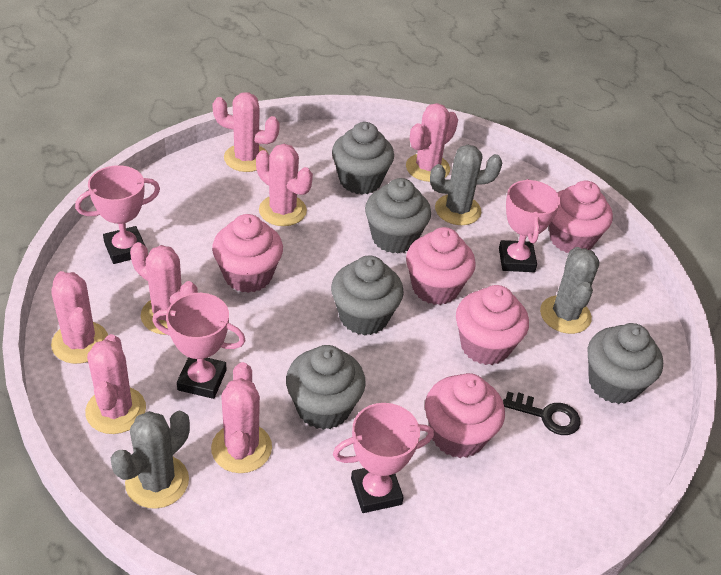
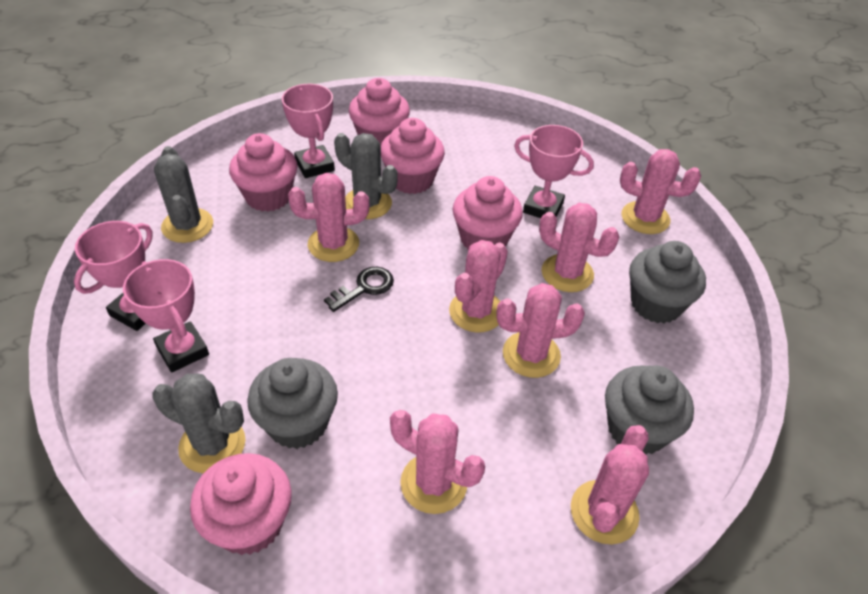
grey cupcake: [286,345,366,430] [331,255,404,335] [332,122,394,194] [365,178,431,254] [588,323,663,404] = 5 -> [247,358,338,449] [605,365,694,454] [629,241,706,323] = 3

